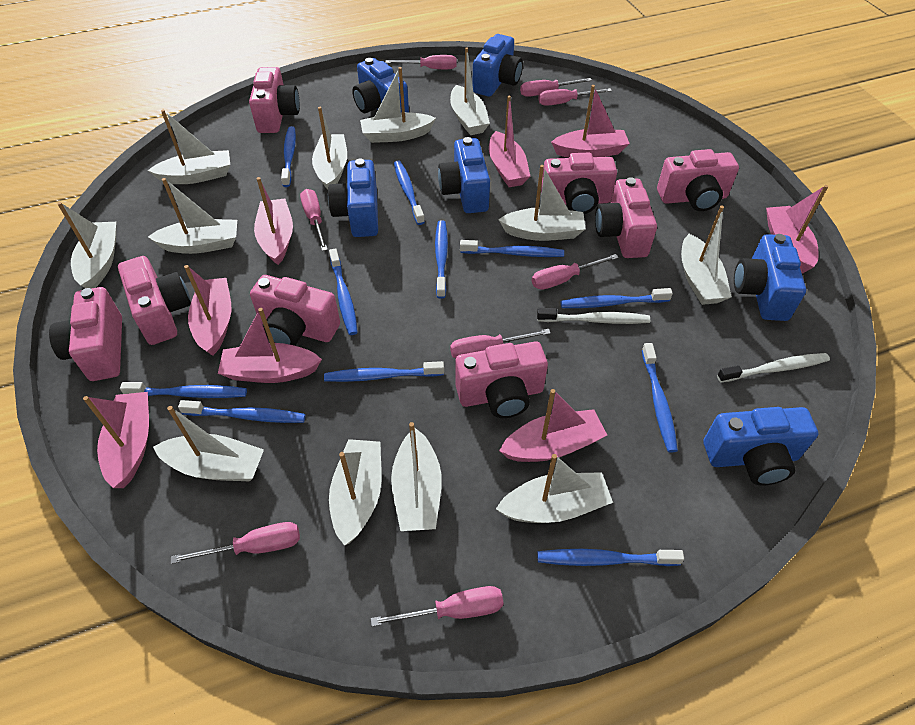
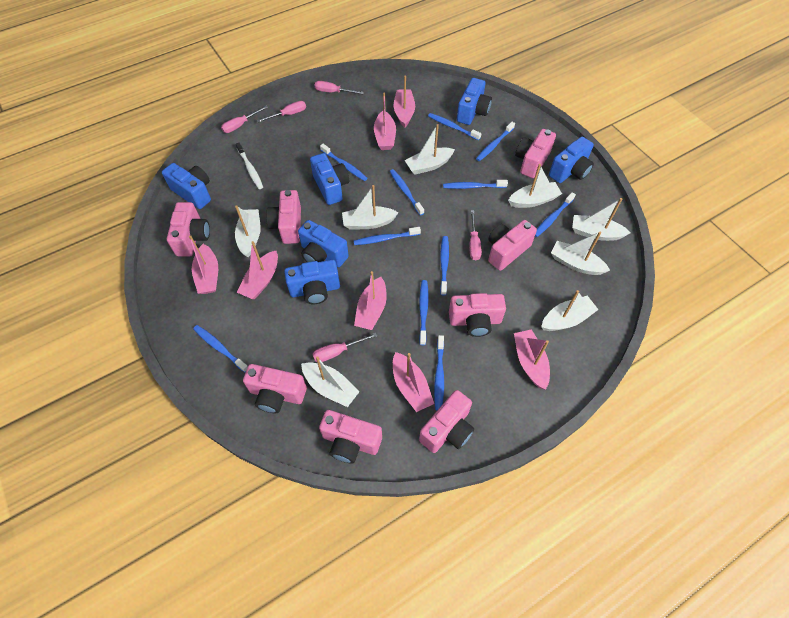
pink boat: [83,392,149,488] [184,265,231,356] [218,308,322,383] [254,177,293,265] [489,96,530,187] [499,389,607,462] [551,85,630,158] [766,185,828,273] = 8 -> [189,235,218,294] [237,241,278,299] [354,271,387,330] [374,92,396,150] [393,352,434,412] [394,76,415,128] [514,329,550,390] = 7
pink screwdriver: [171,522,300,564] [300,189,328,251] [371,586,504,627] [385,55,457,69] [450,329,551,359] [520,78,592,97] [532,254,619,290] [538,88,612,106] = 8 -> [221,106,268,133] [257,101,306,123] [313,333,377,362] [314,81,364,94] [469,210,482,261] = 5
white boat: [57,202,116,288] [148,110,230,184] [148,178,237,254] [153,406,264,481] [312,107,347,190] [329,439,382,546] [360,67,436,143] [391,422,442,531] [450,47,490,135] [496,454,613,523] [498,165,586,241] [681,206,732,305] = 12 -> [235,205,261,257] [301,356,360,407] [342,185,399,229] [405,124,455,175] [508,164,562,208] [541,290,598,331] [551,232,610,275] [572,198,631,241] = 8
white toothbrush: [537,308,650,324] [717,353,830,383] = 2 -> [236,142,263,189] = 1

